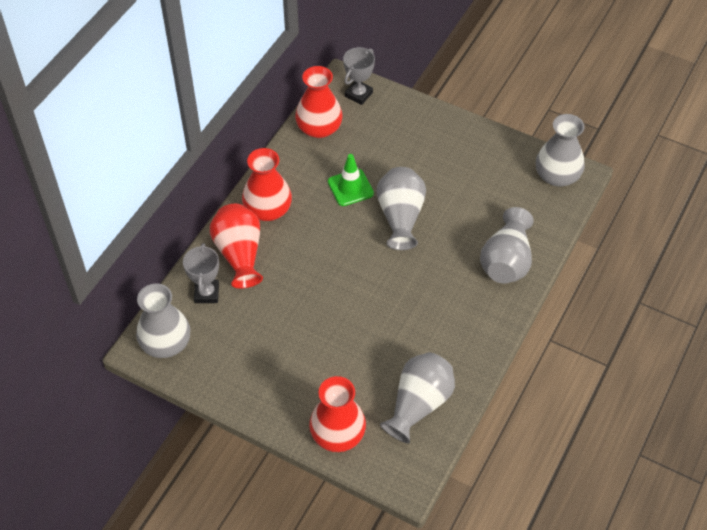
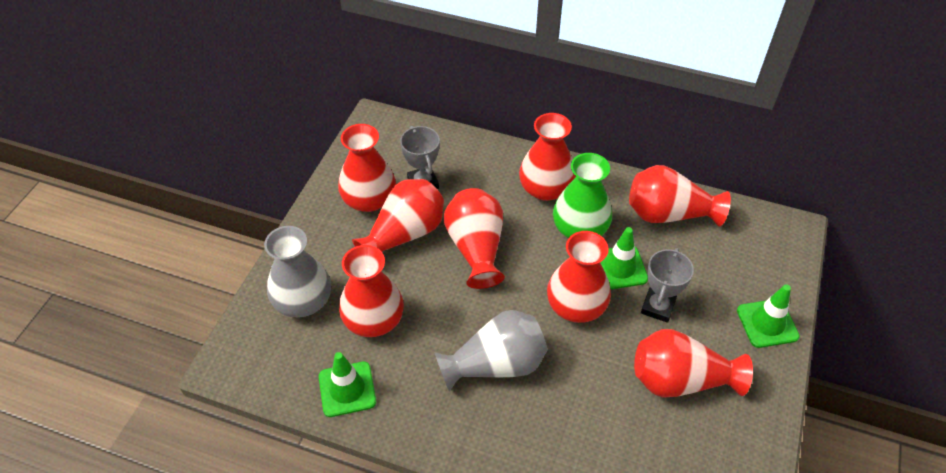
green traffic cone: [328,154,374,206] = 1 -> [319,352,376,417] [600,227,648,290] [737,284,800,348] = 3
green vase: none = 0 -> [553,153,612,238] = 1
grey vase: [136,283,190,358] [376,167,426,250] [380,352,455,443] [480,207,534,284] [536,114,585,186] = 5 -> [264,226,331,317] [434,310,548,392] = 2
red vase: [210,204,263,289] [242,148,292,221] [295,66,343,138] [309,376,366,452] = 4 -> [338,124,396,212] [339,245,404,337] [352,179,444,252] [444,188,505,289] [519,113,576,201] [547,231,611,323] [629,165,731,227] [634,329,753,397] = 8

